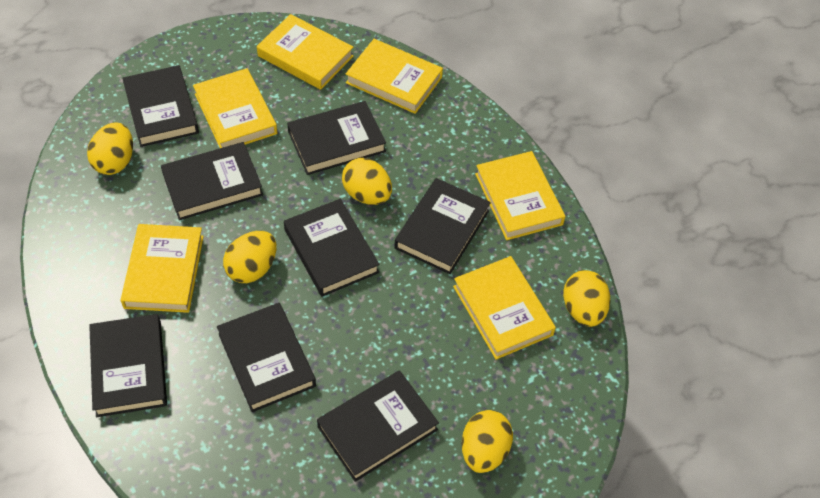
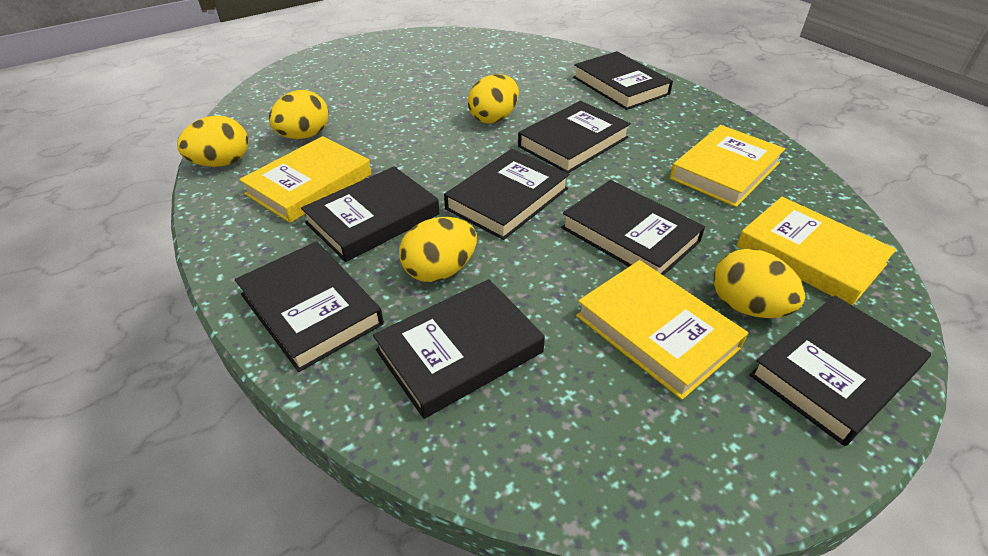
yellow book: [121,224,204,313] [193,68,277,148] [257,14,354,90] [346,39,443,114] [453,256,556,360] [475,151,565,240] = 6 -> [239,136,371,223] [576,260,748,400] [670,125,785,207] [736,197,896,306] = 4

